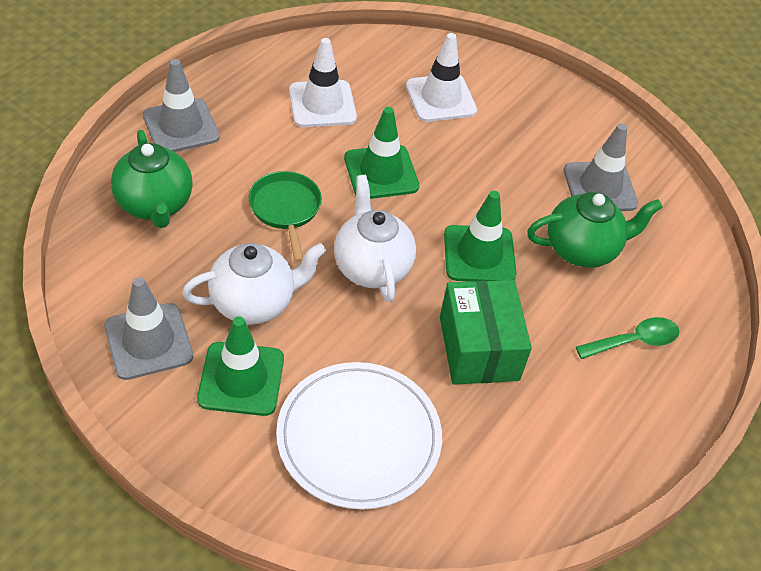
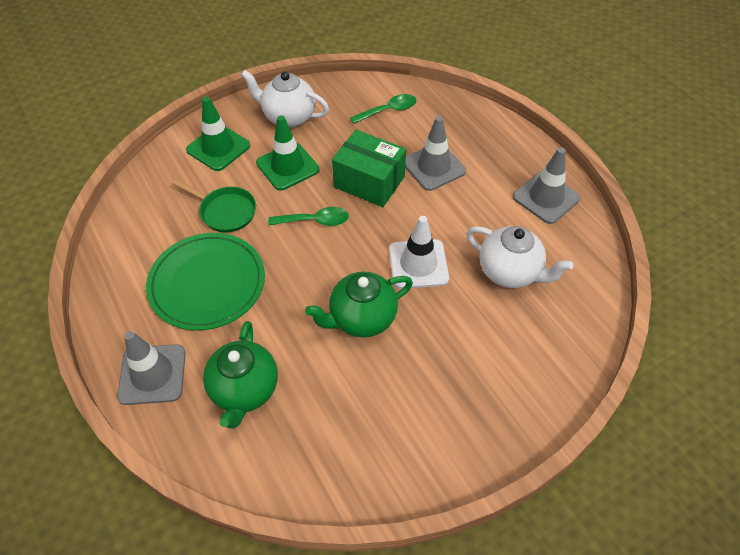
green plate: none = 0 -> [146,233,265,331] = 1
green spoon: [576,317,679,359] = 1 -> [268,207,349,226] [350,94,416,124] = 2
green traffic cone: [197,316,284,416] [344,107,419,199] [444,191,517,282] = 3 -> [186,97,250,171] [256,115,319,191] = 2
white plate: [276,362,442,509] = 1 -> none = 0
white traffic cone: [289,38,357,127] [406,33,477,122] = 2 -> [389,216,449,289] = 1

